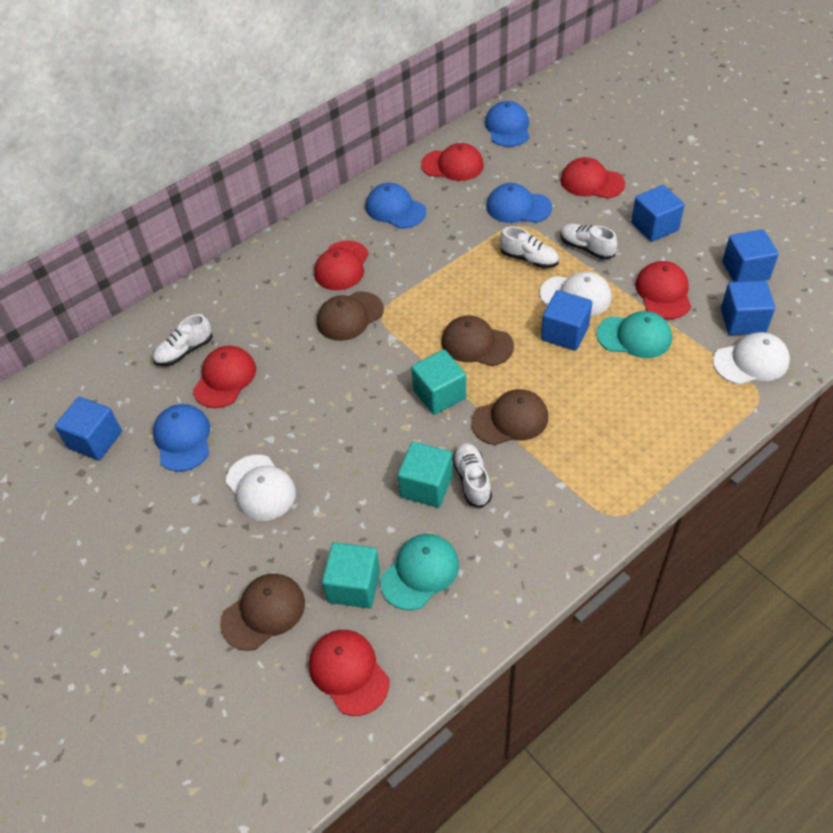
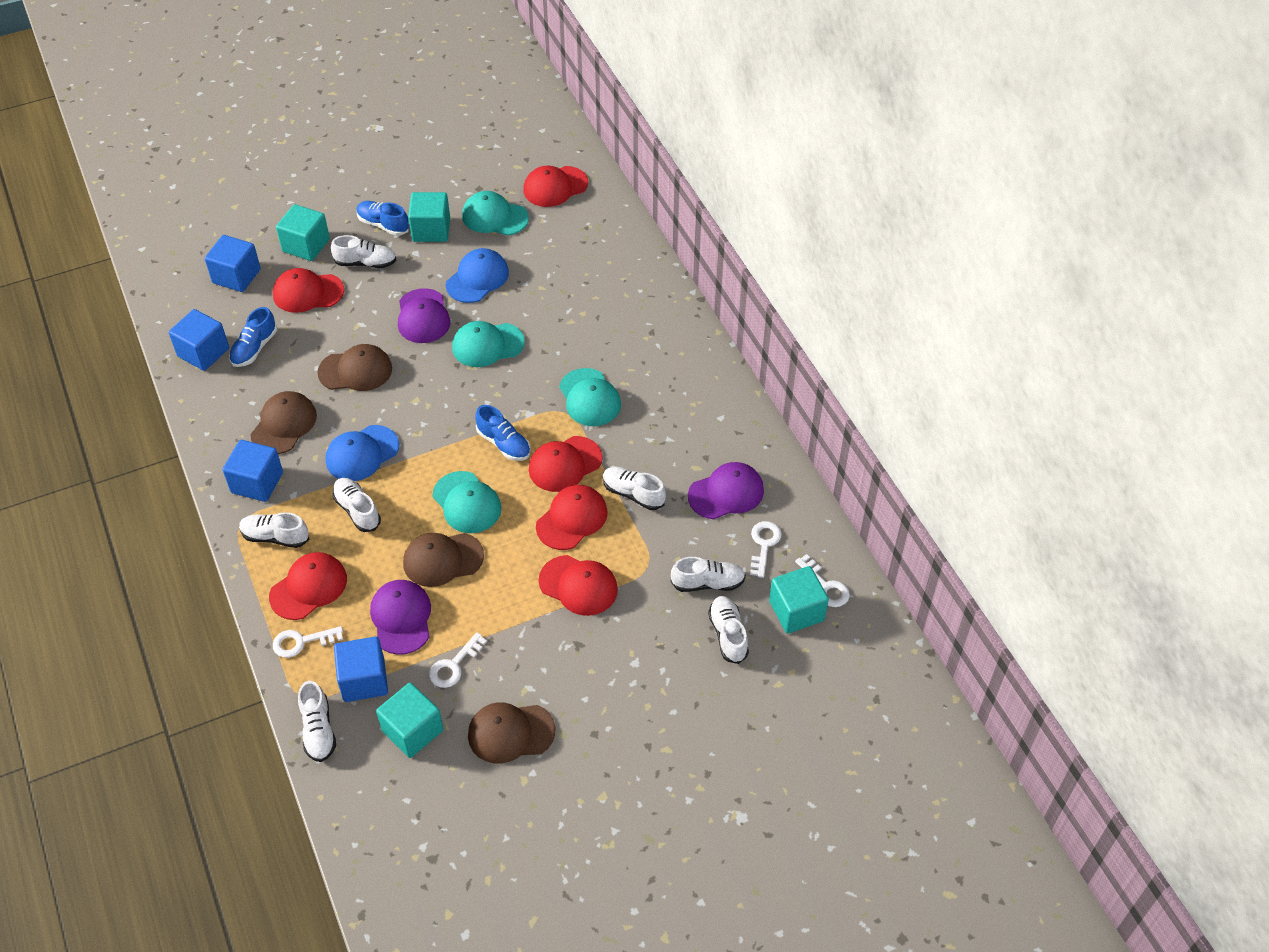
blue cap: [153,404,210,472] [366,183,426,228] [485,101,529,147] [486,183,552,223] = 4 -> [326,425,399,481] [446,248,509,303] = 2
blue cube: [55,397,122,460] [541,290,592,351] [631,185,685,242] [721,281,775,335] [722,229,779,282] = 5 -> [169,309,229,371] [205,235,261,292] [223,440,283,502] [334,637,388,702] = 4
blue shoe: none = 0 -> [229,307,277,367] [356,201,410,236] [475,405,531,461] = 3
purple cap: none = 0 -> [370,580,431,655] [398,288,451,343] [688,462,764,519] = 3
turquoise cap: [380,534,459,610] [597,311,672,358] = 2 -> [433,471,501,533] [452,321,525,367] [462,191,529,236] [559,368,621,426] = 4
turquoise cube: [322,542,380,608] [398,442,453,507] [411,350,466,415] = 3 -> [276,204,330,261] [376,683,443,758] [408,192,450,242] [769,566,829,634] = 4
white cap: [226,455,296,521] [540,271,612,316] [713,332,790,385] = 3 -> none = 0
white key: none = 0 -> [273,626,343,658] [429,632,487,688] [750,521,782,578] [795,554,850,607] = 4
white shoe: [153,314,213,366] [452,443,492,508] [500,227,559,268] [560,223,617,260] = 4 -> [239,512,309,548] [298,681,336,762] [331,235,396,268] [332,478,381,532] [603,467,666,510] [671,557,746,592] [708,596,749,664] = 7

